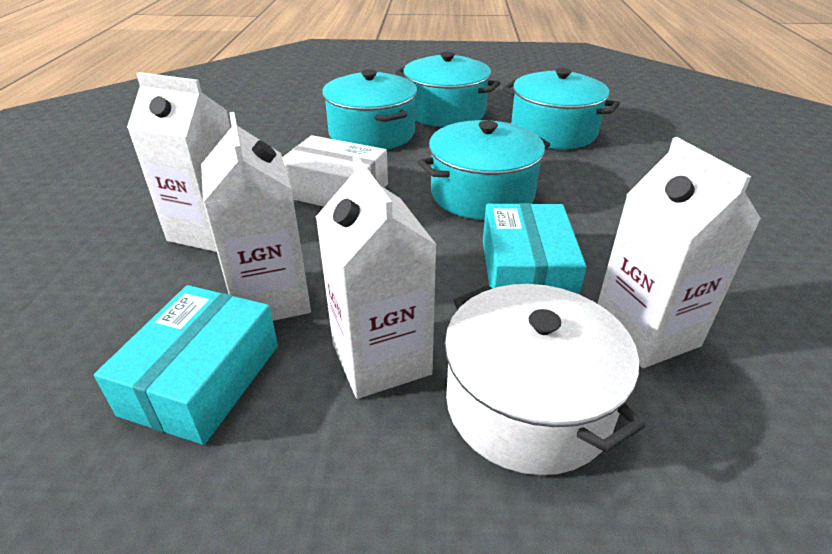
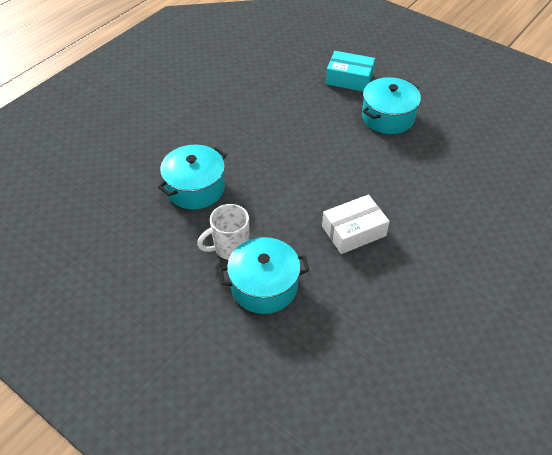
turquoise box: [94,285,278,445] [483,203,587,295] = 2 -> [326,51,375,91] = 1
turquoise pot: [322,69,417,149] [395,52,500,127] [418,120,550,220] [503,68,620,149] = 4 -> [158,145,227,209] [219,237,309,314] [362,77,421,134] = 3
white carton: [127,72,230,252] [201,112,311,321] [316,156,437,399] [597,137,761,368] = 4 -> none = 0
white mug: none = 0 -> [197,204,249,260] = 1
white pot: [444,284,645,475] = 1 -> none = 0

